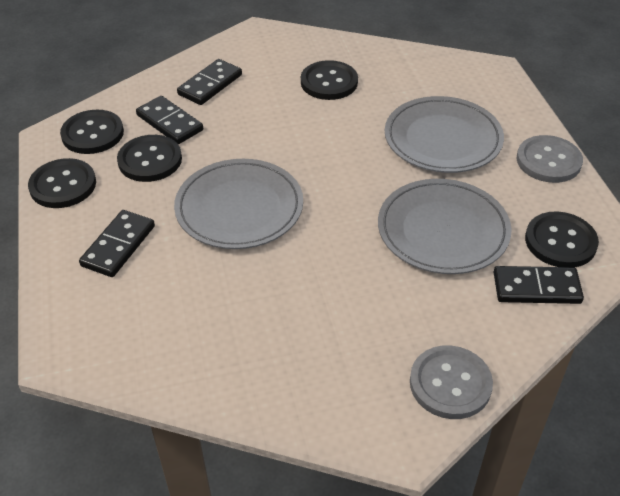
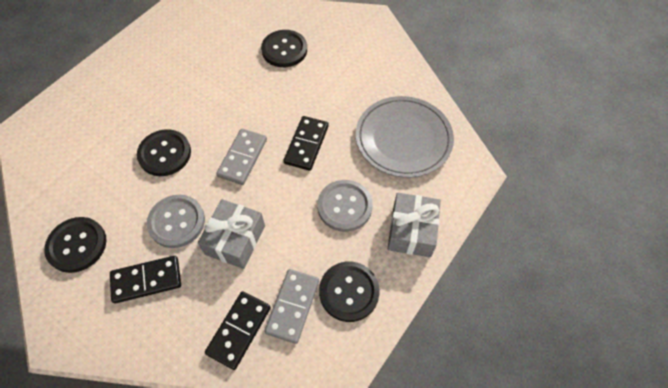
black button: [28,158,96,208] [60,110,124,154] [117,135,182,182] [301,60,358,100] [525,212,599,268] = 5 -> [44,217,106,273] [137,129,191,176] [261,30,307,67] [319,261,380,322] = 4
black domino: [79,210,155,277] [136,96,203,144] [177,59,242,105] [494,266,584,304] = 4 -> [110,256,181,303] [205,291,271,370] [284,116,329,171] = 3
grey domino: none = 0 -> [216,129,267,185] [265,269,319,344] = 2
grey gift: none = 0 -> [198,199,265,269] [388,193,441,257] = 2
grey plate: [174,159,303,249] [378,179,512,274] [385,96,504,173] = 3 -> [356,96,454,178] = 1

